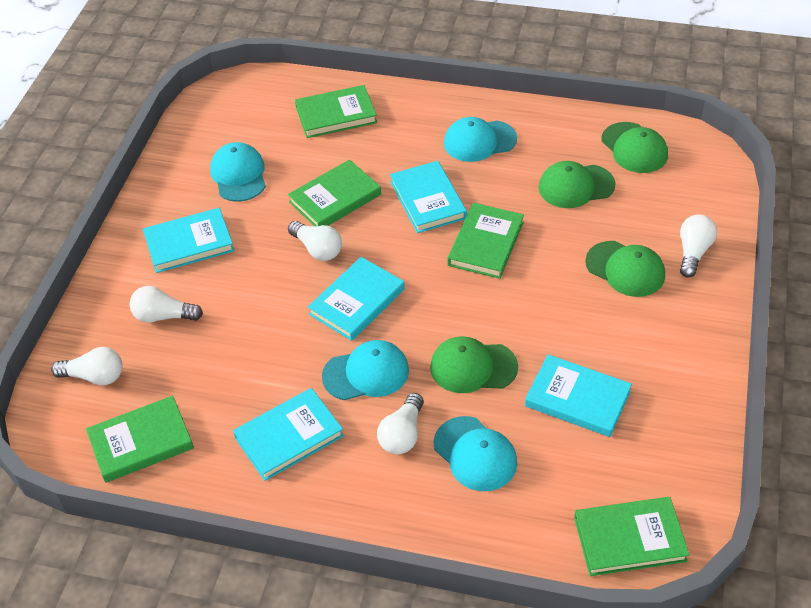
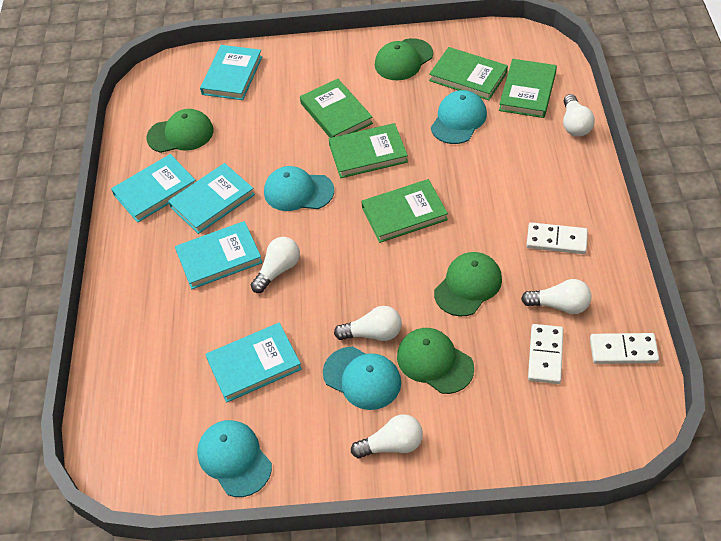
white domino: none = 0 -> [526,222,588,254] [528,324,563,384] [590,333,659,364] = 3

